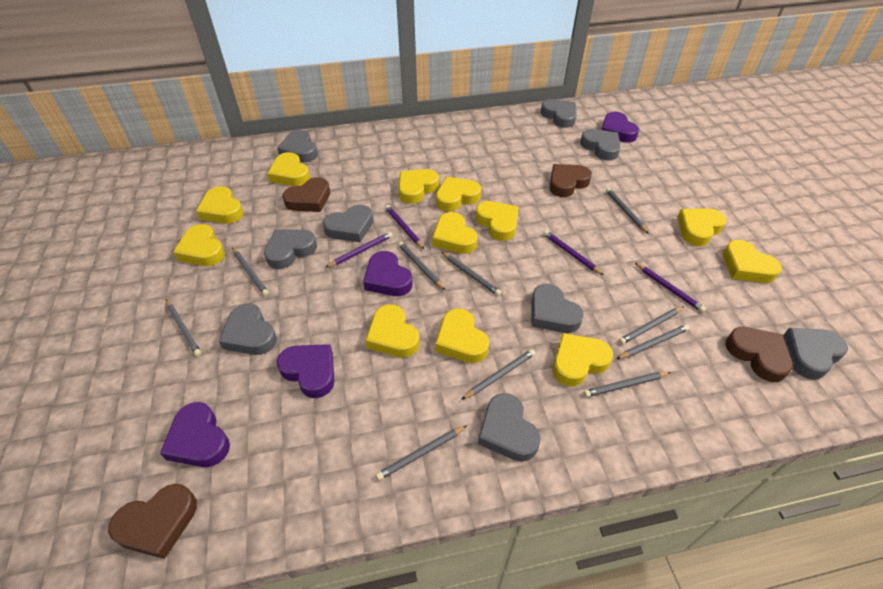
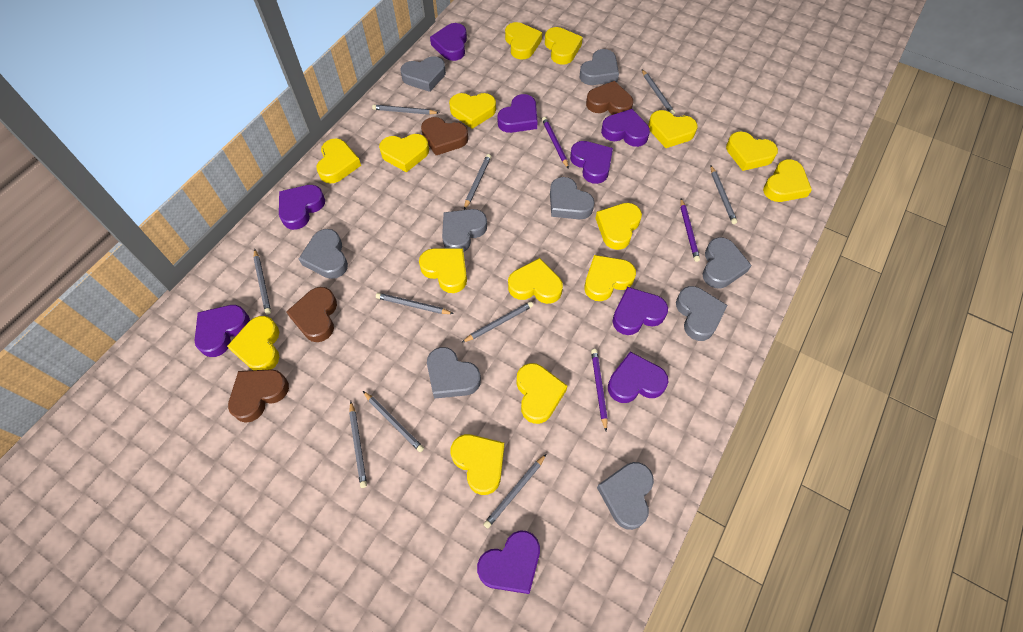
purple heart: [160,402,230,467] [277,344,335,398] [363,251,413,296] [602,112,639,143] = 4 -> [194,305,250,357] [279,185,325,230] [430,23,467,61] [477,531,540,594] [498,94,538,133] [570,141,613,184] [601,109,650,147] [608,352,669,403] [612,287,668,335] = 9
purple pencil: [325,232,393,268] [385,205,424,249] [543,230,604,275] [635,263,706,313] = 4 -> [542,117,569,169] [591,349,608,431] [680,199,700,262] = 3
yellow heart: [173,224,225,266] [196,186,244,224] [267,152,310,186] [365,304,420,358] [399,169,439,204] [432,212,478,254] [435,308,489,363] [436,177,481,212] [476,201,519,241] [553,333,613,386] [677,208,727,246] [723,240,782,283] = 12 -> [227,316,279,370] [317,138,361,184] [379,134,429,172] [419,248,467,293] [449,93,496,129] [450,434,504,495] [505,22,542,60] [508,258,563,304] [517,363,567,424] [545,27,583,65] [585,255,636,301] [595,203,642,250] [648,110,698,148] [726,131,778,171] [763,159,812,202] = 15

